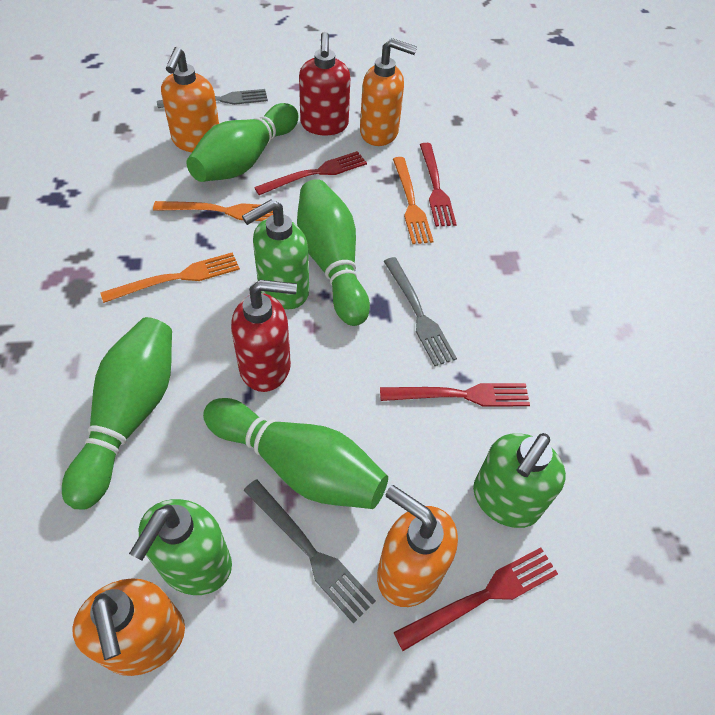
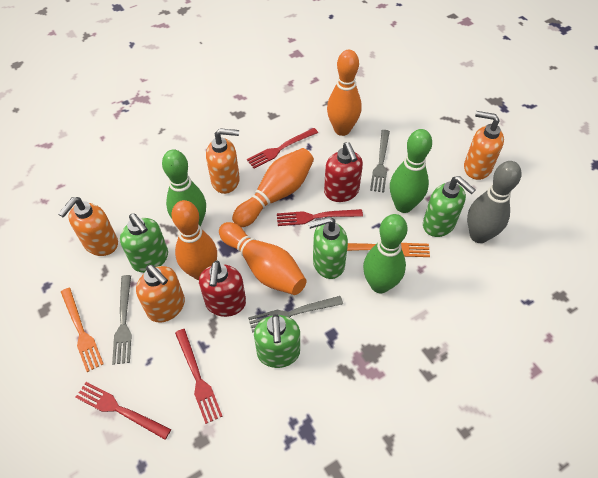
green bowling pin: [62,317,172,510] [187,103,298,182] [203,398,388,509] [297,179,370,326] = 4 -> [162,150,206,227] [363,214,407,293] [390,129,432,213] = 3
green soap dispenser: [129,499,232,595] [242,199,309,309] [473,433,566,528] = 3 -> [120,213,168,273] [254,314,300,368] [308,216,348,279] [423,176,475,237] = 4
grey bowling pin: none = 0 -> [467,161,521,243] = 1
orange bowling pin: none = 0 -> [172,200,217,280] [219,222,306,295] [232,148,314,228] [327,50,361,136] = 4
orange fork: [100,252,240,303] [153,201,273,221] [393,157,434,244] = 3 -> [61,288,103,372] [347,243,430,257] = 2

